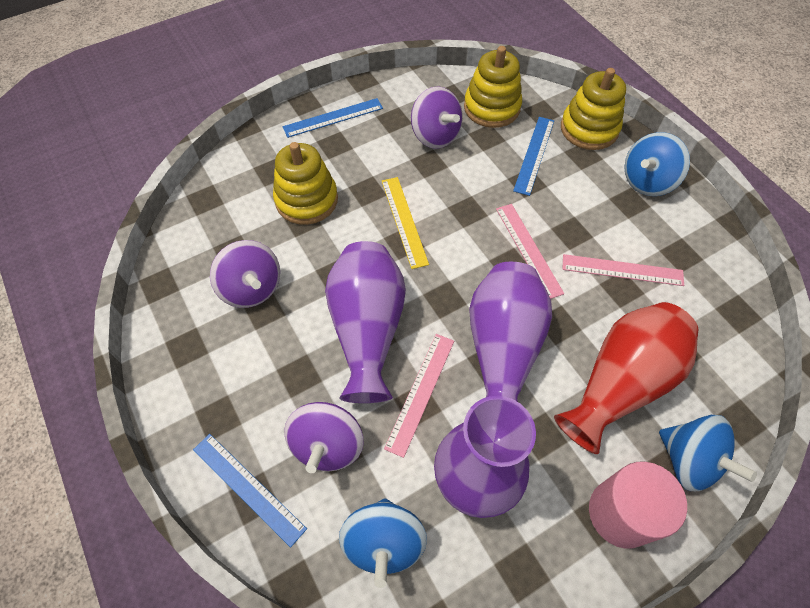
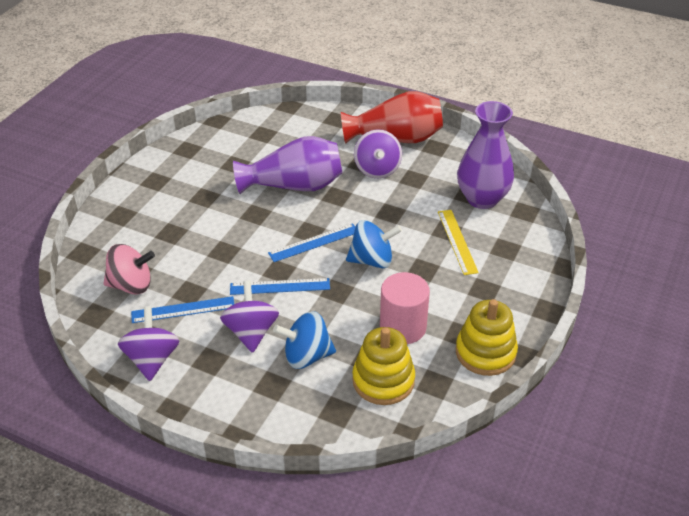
blue spinning top: [339,499,427,588] [624,132,690,196] [659,415,757,491] = 3 -> [273,311,336,369] [346,220,402,268] = 2
pink ruler: [384,334,454,458] [496,204,564,299] [562,254,684,286] = 3 -> none = 0
pink spinning top: none = 0 -> [103,244,155,294] = 1
purple vase: [325,241,406,403] [434,396,536,518] [469,262,552,402] = 3 -> [233,136,342,194] [457,101,514,209] = 2
yellow stacking toy: [273,142,338,225] [464,46,522,128] [561,68,626,150] = 3 -> [352,327,415,405] [456,299,518,376] = 2

